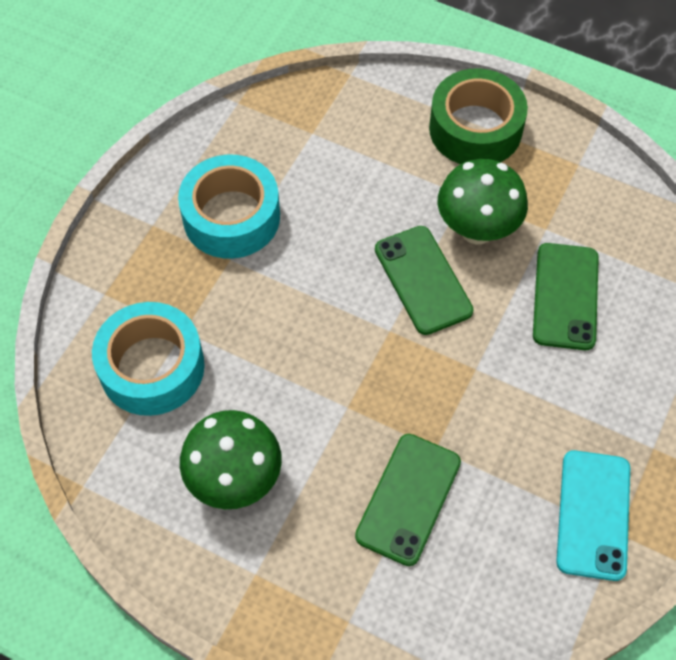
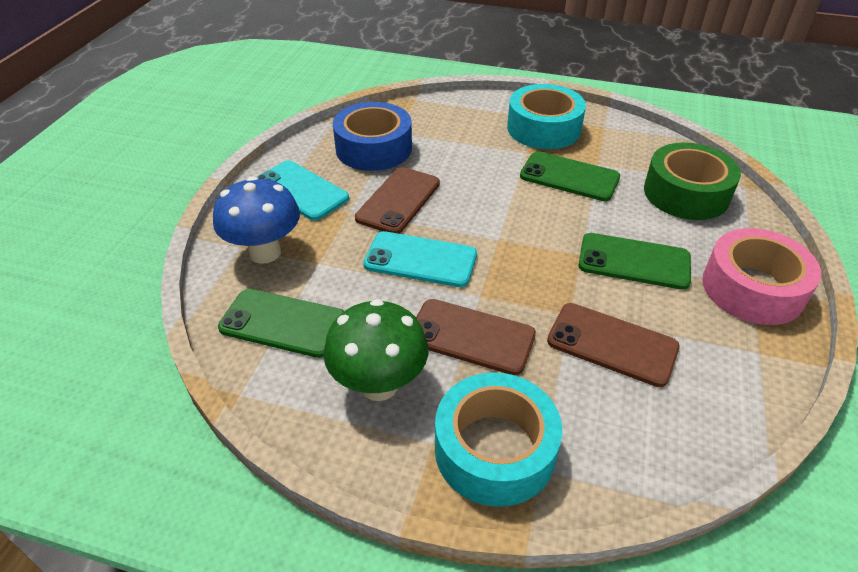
blue mushroom: none = 0 -> [213,176,300,264] = 1
blue tape: none = 0 -> [333,102,412,171] = 1
brown phone: none = 0 -> [355,167,440,234] [416,299,536,375] [547,303,680,387] = 3
green mushroom: [180,410,282,509] [438,159,528,244] = 2 -> [324,299,428,401] = 1
pink tape: none = 0 -> [702,228,821,325] = 1
turquoise phone: [556,450,630,581] = 1 -> [257,161,349,221] [363,231,477,287] = 2

